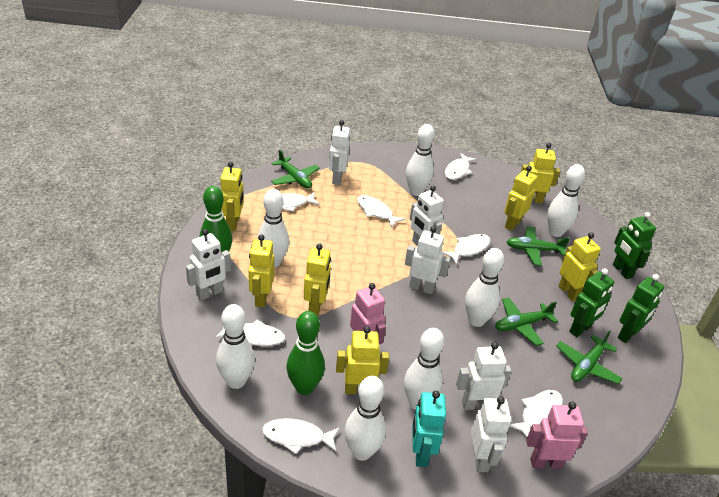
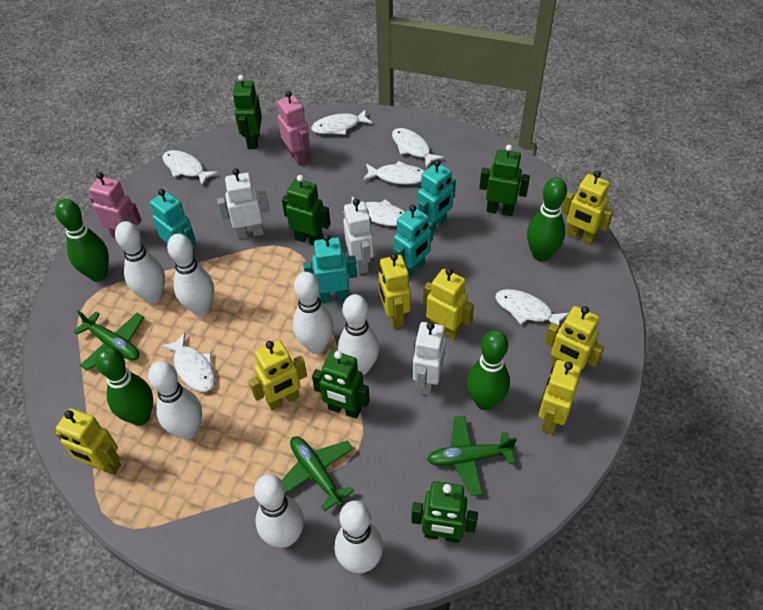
green bowling pin: [200,186,232,252] [286,311,325,395] = 2 -> [55,199,109,281] [95,347,153,426] [467,330,510,410] [527,177,567,262] = 4
green plane: [271,150,319,188] [495,297,558,346] [507,227,570,266] [556,330,623,384] = 4 -> [73,310,144,371] [282,436,354,512] [427,416,517,496] = 3
green robot: [569,268,614,337] [613,212,656,279] [618,274,664,343] = 3 -> [232,75,262,149] [282,175,331,245] [312,351,370,419] [411,481,478,543] [479,145,530,216] = 5
turquoise robot: [412,391,446,467] = 1 -> [150,189,196,257] [303,234,357,303] [394,205,434,278] [418,159,456,231] = 4
white robot: [186,229,231,301] [329,120,350,185] [405,226,451,294] [410,186,444,245] [456,342,512,410] [471,396,511,472] = 6 -> [217,168,270,239] [343,199,374,274] [413,322,446,396] = 3

